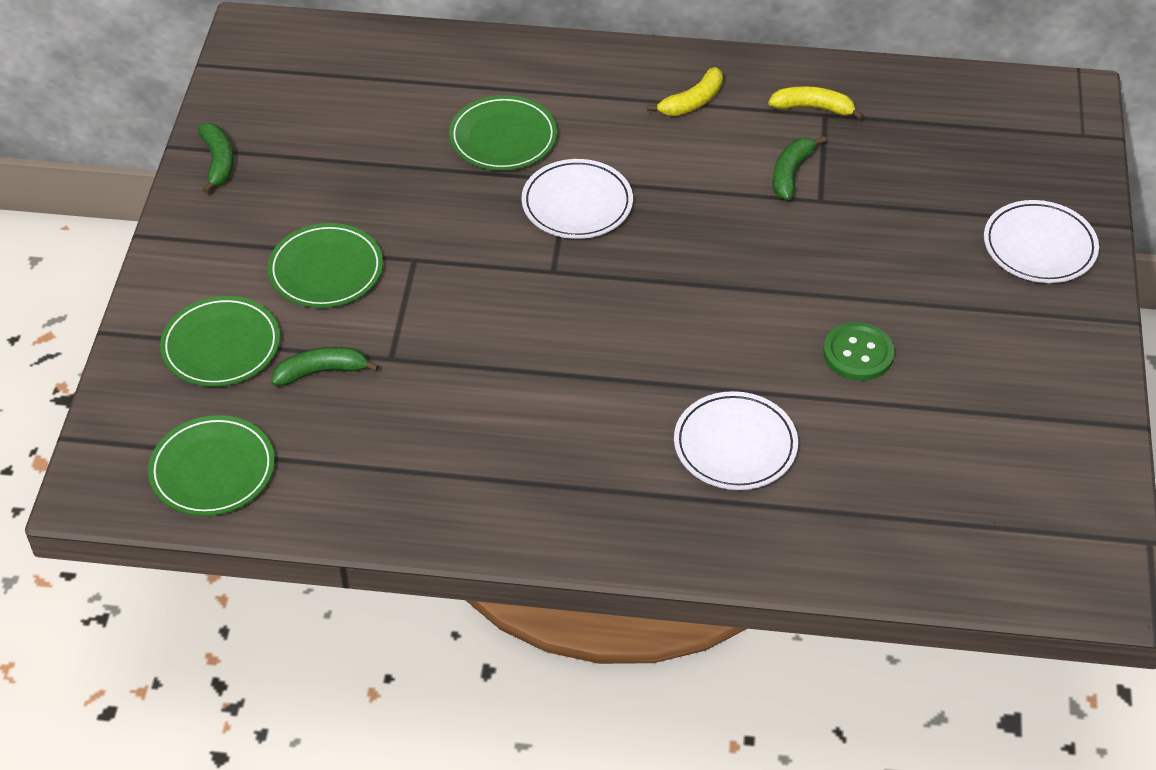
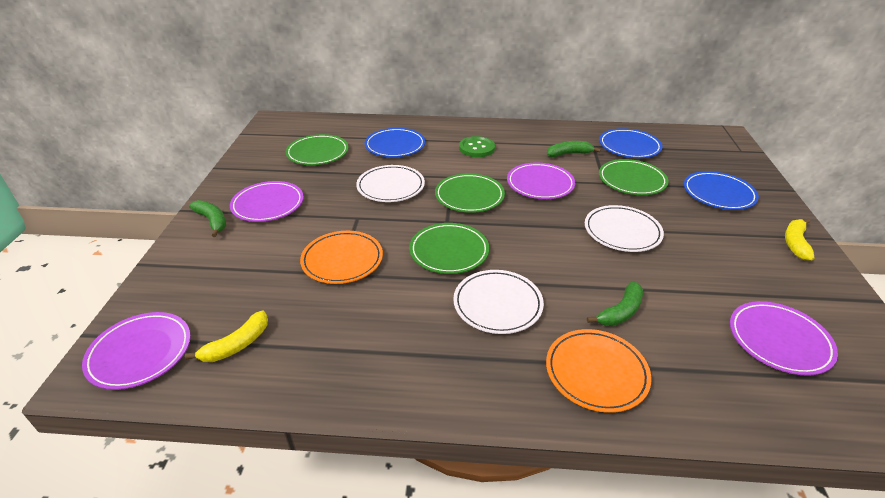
blue plate: none = 0 -> [365,128,425,157] [599,128,663,158] [684,171,759,210] = 3
orange plate: none = 0 -> [300,231,383,284] [546,329,651,413] = 2
purple plate: none = 0 -> [82,312,191,390] [230,181,304,222] [507,163,575,199] [730,301,838,376] = 4

